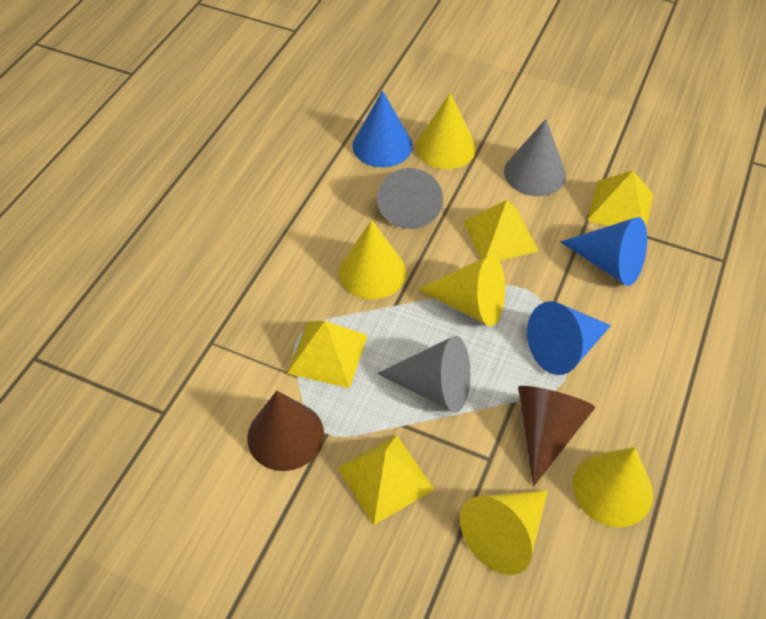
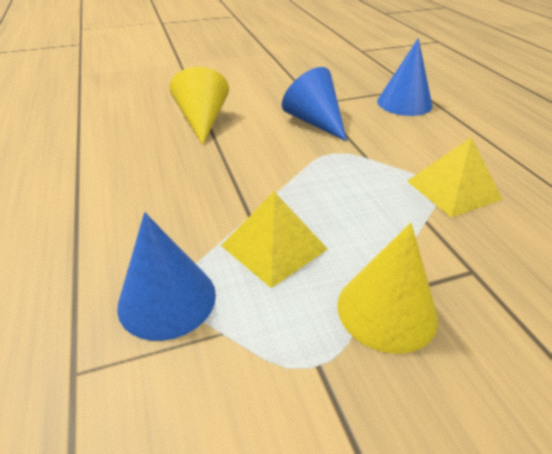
brown cone: [247,391,324,471] [518,386,595,487] = 2 -> none = 0
grey cone: [377,168,443,229] [377,336,470,413] [504,119,566,196] = 3 -> none = 0
yellow cone: [339,220,406,300] [416,93,476,169] [418,255,505,326] [460,490,548,575] [573,447,653,527] = 5 -> [170,67,229,145] [337,223,438,354] = 2
yellow pyramid: [287,321,368,388] [338,435,435,525] [463,200,539,261] [587,171,653,227] = 4 -> [221,192,328,288] [407,137,502,218] = 2

